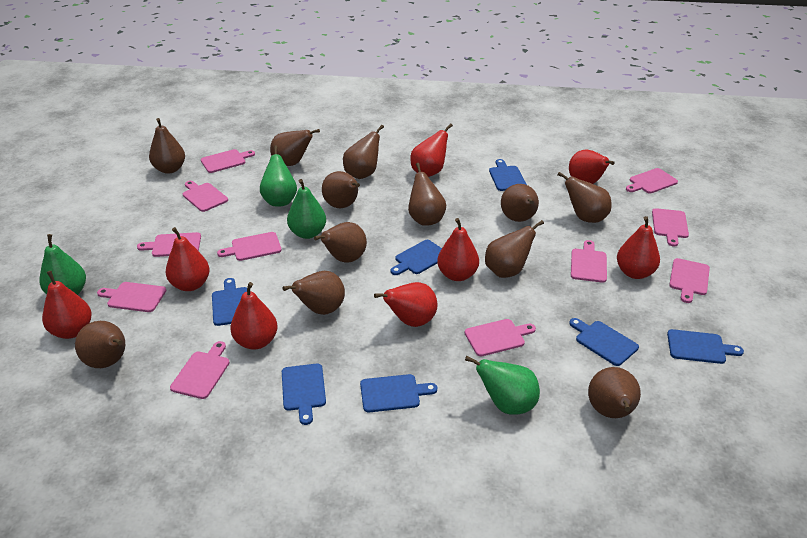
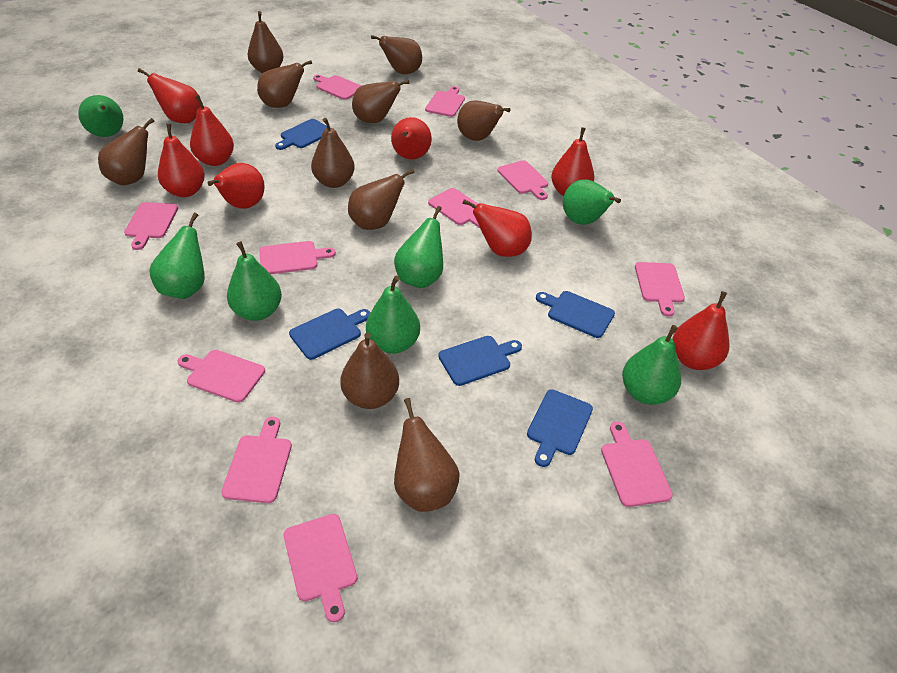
blue cutting board: [212,278,247,326] [282,364,326,425] [360,374,437,412] [391,240,442,275] [489,159,527,191] [569,318,639,366] [667,329,744,364] = 7 -> [275,119,327,150] [289,309,370,360] [438,336,522,386] [527,389,593,467] [536,291,615,338] = 5
brown pear: [75,321,125,368] [149,118,185,174] [270,129,320,166] [282,271,345,315] [314,222,367,263] [322,171,360,208] [343,125,384,179] [408,163,446,226] [485,220,544,278] [501,184,539,222] [558,172,612,223] [588,367,641,418] = 12 -> [98,118,155,186] [248,11,283,73] [257,60,312,108] [311,118,355,188] [340,333,399,409] [348,169,414,230] [352,80,409,123] [371,35,422,74] [394,398,460,512] [457,101,511,141] = 10
green pear: [39,234,86,295] [260,145,297,207] [287,179,326,239] [465,356,540,415] = 4 -> [78,95,123,137] [149,213,205,299] [227,241,282,321] [366,276,420,354] [394,206,443,288] [563,179,621,225] [622,325,681,405] = 7

